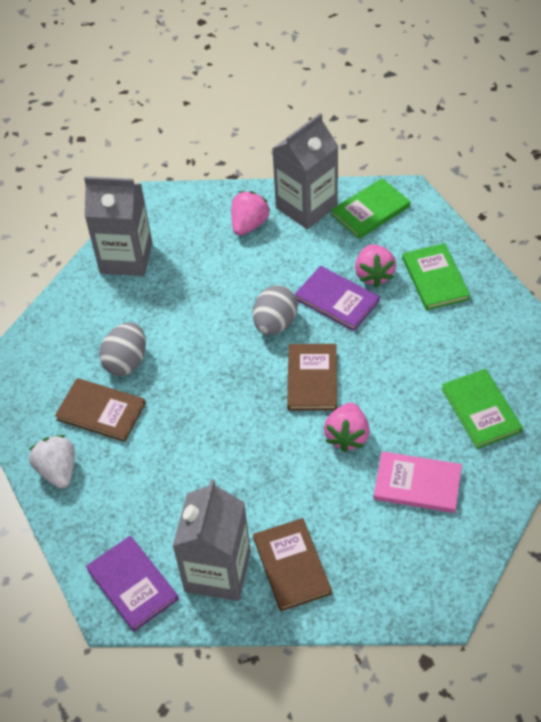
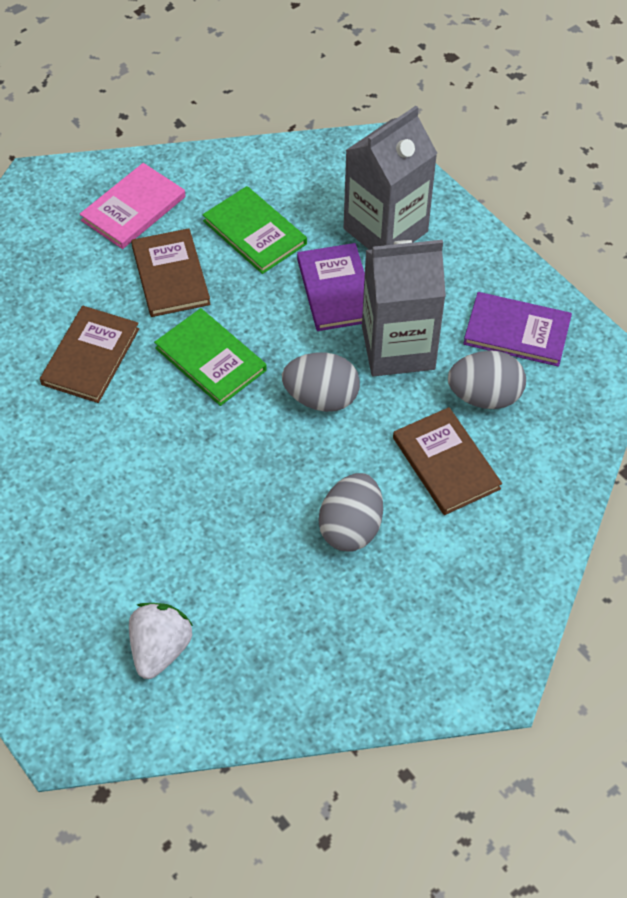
green book: [331,178,411,239] [402,243,470,310] [441,369,523,449] = 3 -> [154,308,267,406] [203,186,307,274] = 2
grey carton: [84,176,152,276] [173,479,251,601] [272,113,339,229] = 3 -> [344,106,437,250] [362,240,446,376] = 2
grey egg: [99,322,146,376] [253,285,298,335] = 2 -> [282,353,360,412] [319,473,383,552] [448,350,526,409] = 3
pink strawberry: [231,191,270,236] [324,403,370,452] [355,244,396,287] = 3 -> none = 0

